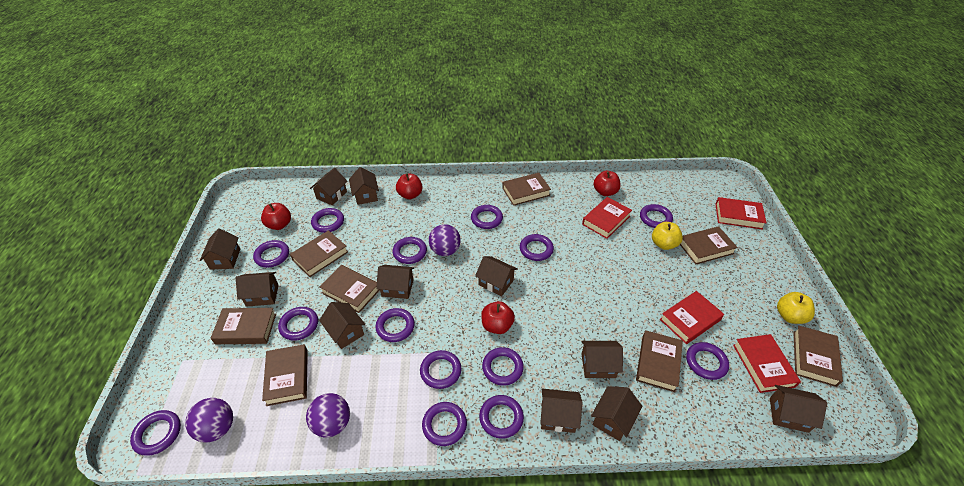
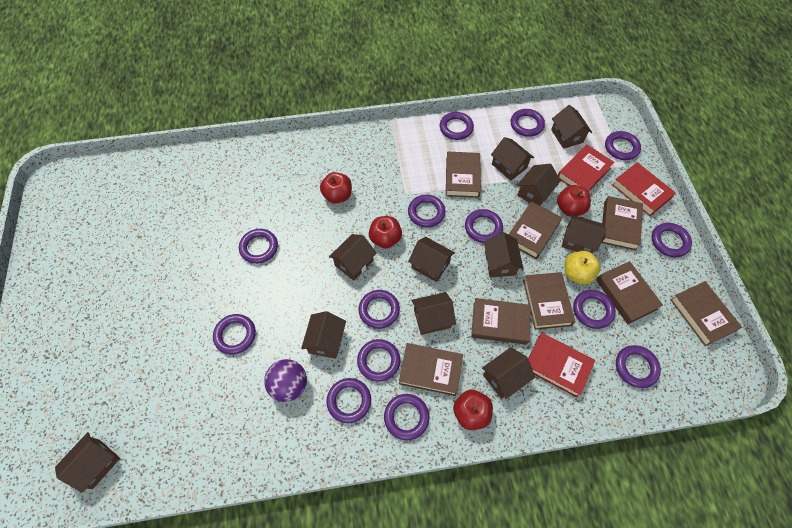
purple ball: [185,398,233,442] [306,393,350,438] [429,224,461,256] = 3 -> [264,359,307,402] = 1
red book: [582,197,632,239] [660,291,724,344] [715,197,767,229] [733,334,801,393] = 4 -> [528,333,595,397] [558,145,614,192] [612,162,676,216] = 3
yellow apple: [652,222,683,250] [777,292,815,324] = 2 -> [565,251,601,284] = 1

